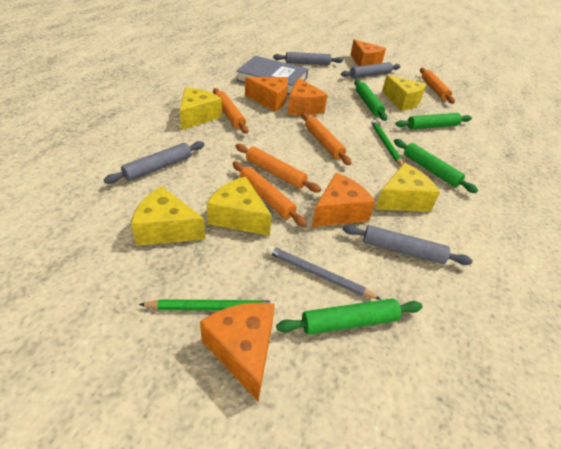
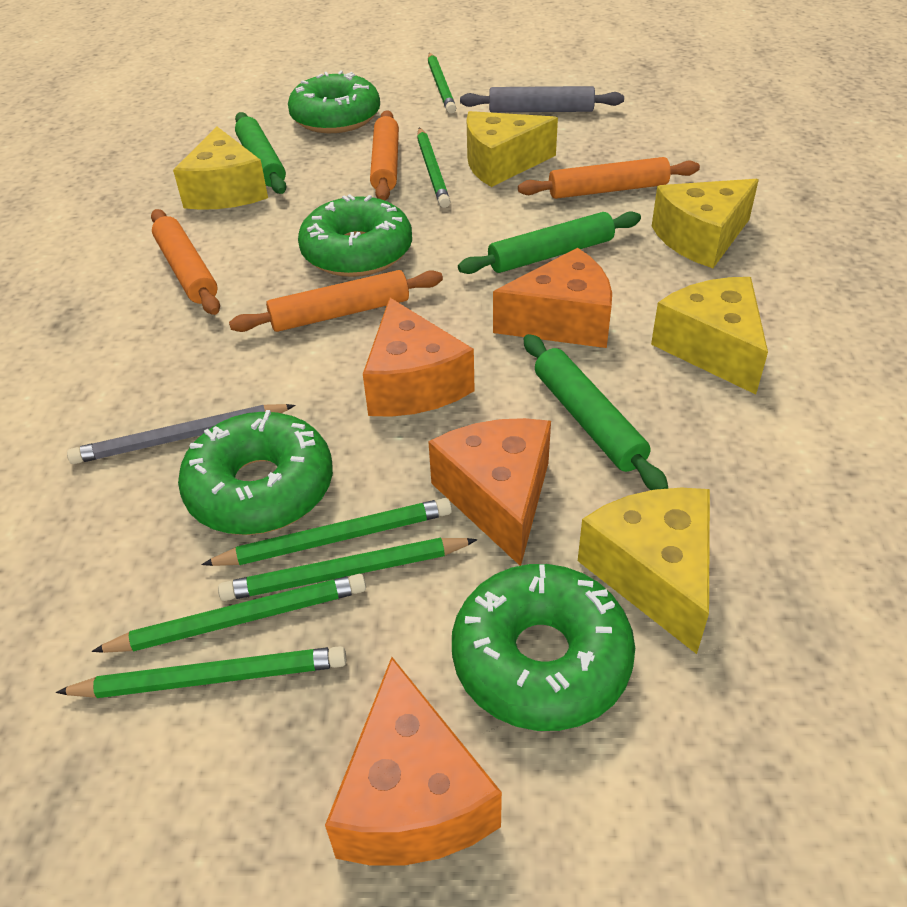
green donut: none = 0 -> [178,410,333,535] [288,71,380,133] [298,194,412,277] [452,564,635,731] = 4
green pencil: [139,299,278,310] [371,120,403,166] = 2 -> [56,646,346,698] [92,574,366,653] [201,498,452,566] [218,538,477,601] [417,128,451,208] [428,53,456,114] = 6
green rolling pin: [276,299,422,335] [354,79,387,121] [394,139,478,193] [396,113,472,129] = 4 -> [235,112,286,194] [458,211,641,274] [524,334,668,490] = 3
grey book: [236,56,308,95] = 1 -> none = 0
grey rolling pin: [104,141,205,184] [273,52,343,65] [341,62,401,78] [342,225,473,265] = 4 -> [460,86,624,112] = 1
orange cheese: [200,302,275,402] [245,77,288,111] [287,78,328,116] [312,173,375,227] [351,39,386,66] = 5 -> [325,657,502,865] [363,298,475,417] [428,418,551,566] [493,248,612,348] = 4
orange rolling pin: [213,88,248,134] [233,161,307,227] [235,144,321,193] [302,113,352,165] [420,68,455,104] = 5 -> [151,209,220,315] [229,270,443,332] [370,110,399,201] [518,157,700,199] = 4

